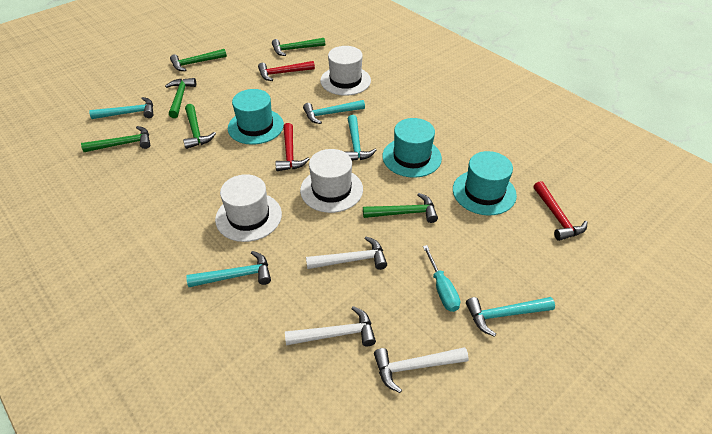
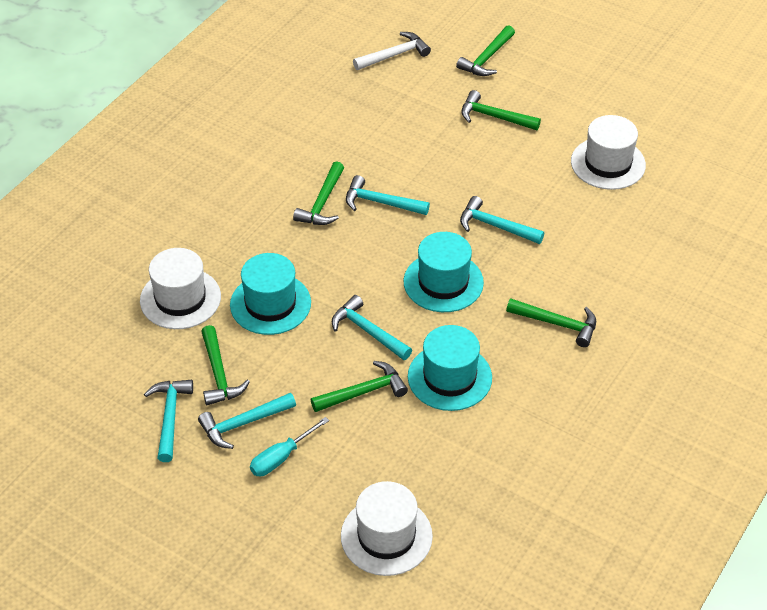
red hammer: [258,61,315,81] [275,123,309,171] [533,181,588,241] = 3 -> none = 0
white hammer: [285,306,376,346] [306,237,387,270] [374,347,469,393] = 3 -> [353,32,431,70] = 1

